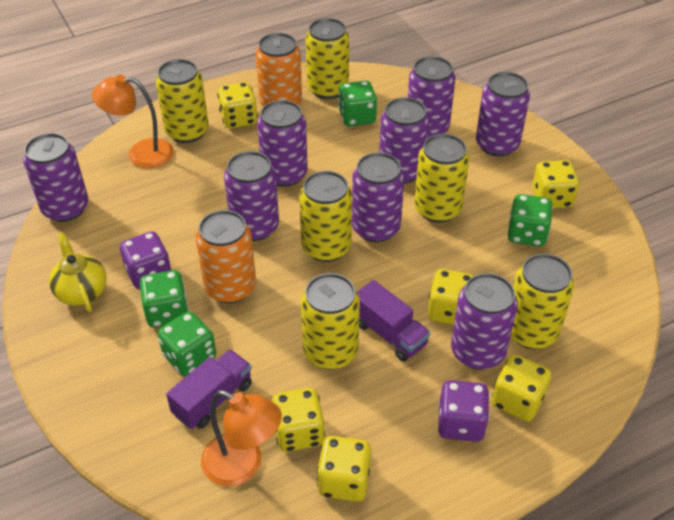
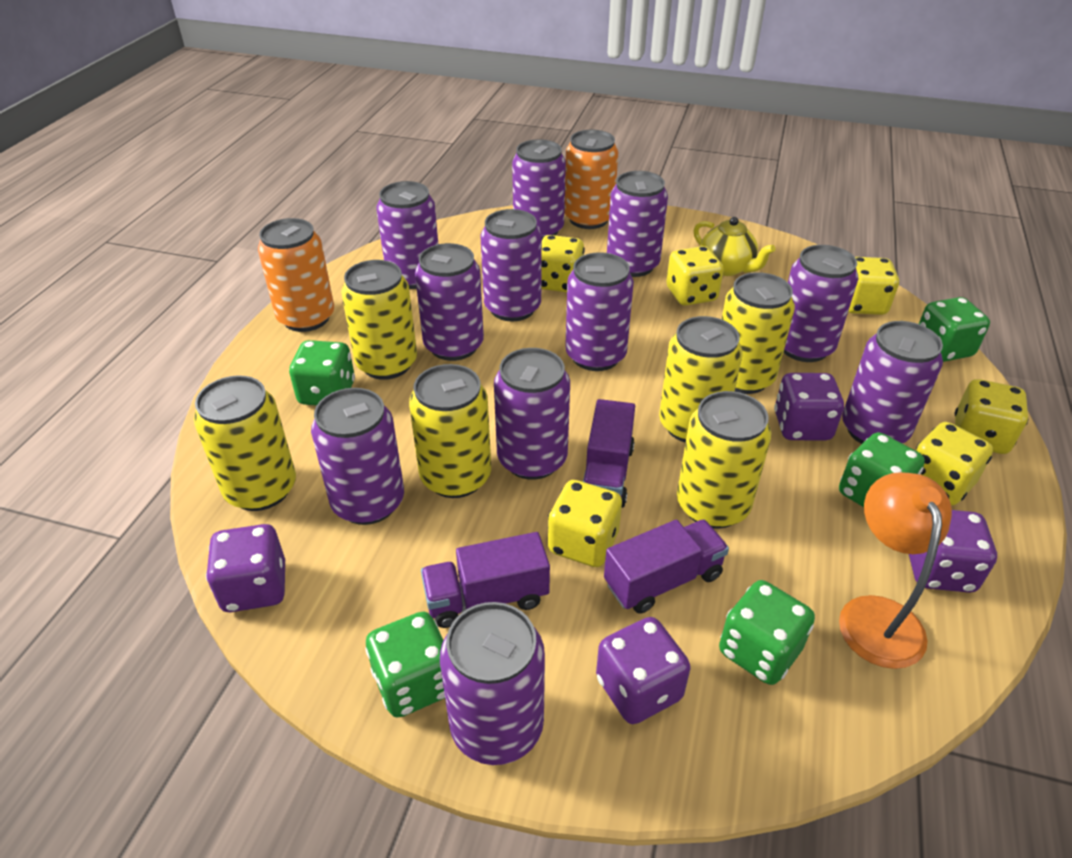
green dice: [140,270,189,327] [158,312,216,376] [338,81,377,126] [508,194,553,247] = 4 -> [289,340,355,405] [365,612,445,718] [719,580,815,685] [839,432,925,507] [919,297,990,362] = 5
orange lamp: [92,74,174,168] [201,390,282,487] = 2 -> [839,472,952,669] = 1
purple can: [23,133,89,222] [224,151,279,241] [257,100,308,187] [352,152,404,242] [379,97,429,184] [408,56,455,138] [451,273,518,370] [476,72,530,157] = 8 -> [311,388,404,525] [376,181,438,289] [415,243,484,361] [440,602,545,765] [480,209,542,321] [494,348,570,480] [512,139,566,239] [565,252,634,371] [607,171,668,277] [783,245,859,362] [842,321,943,444] = 11
purple dice: [120,231,172,289] [438,380,490,442] = 2 -> [206,524,285,612] [596,617,690,724] [774,373,844,440] [909,510,997,593] = 4
purple truck: [166,349,252,429] [357,280,430,362] = 2 -> [421,532,550,628] [583,399,635,508] [604,519,729,614] = 3

